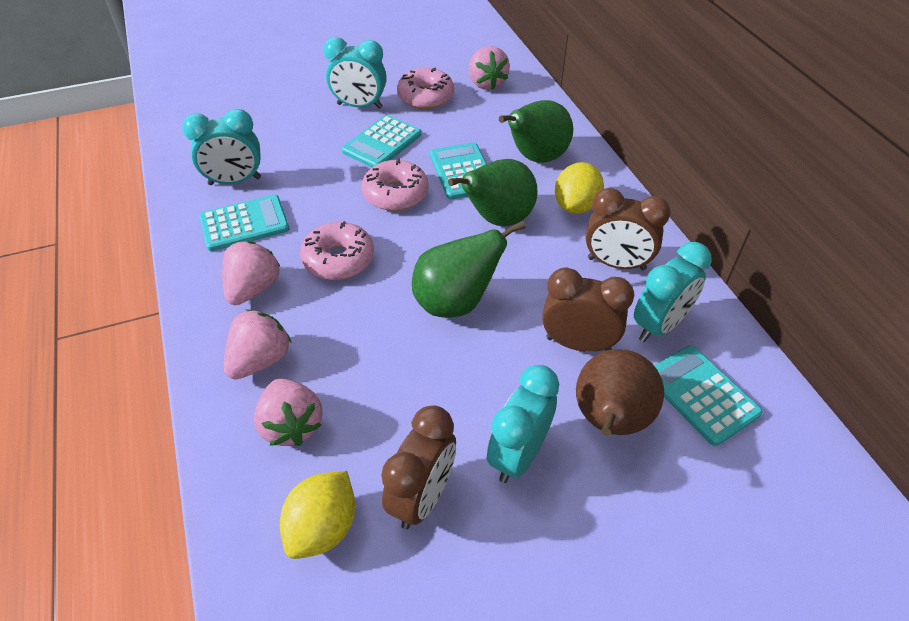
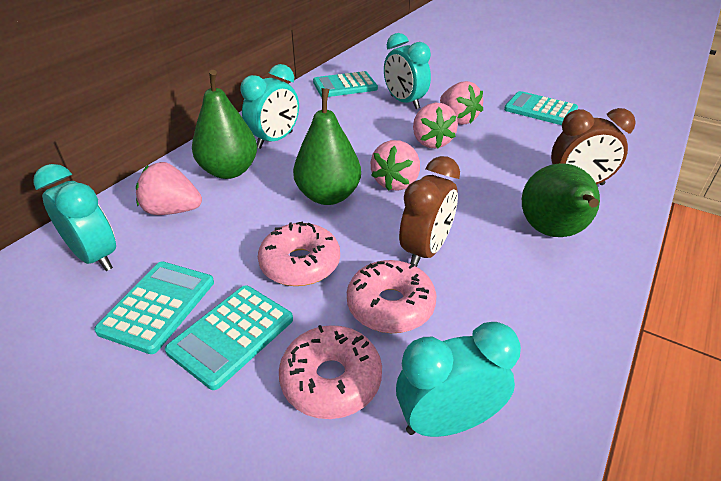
brown clock: [381,406,456,529] [542,267,634,352] [585,188,671,270] = 3 -> [399,156,460,267] [551,108,636,185] = 2
brown pear: [576,349,664,436] = 1 -> none = 0
yellow lemon: [280,471,355,559] [555,162,604,214] = 2 -> none = 0

